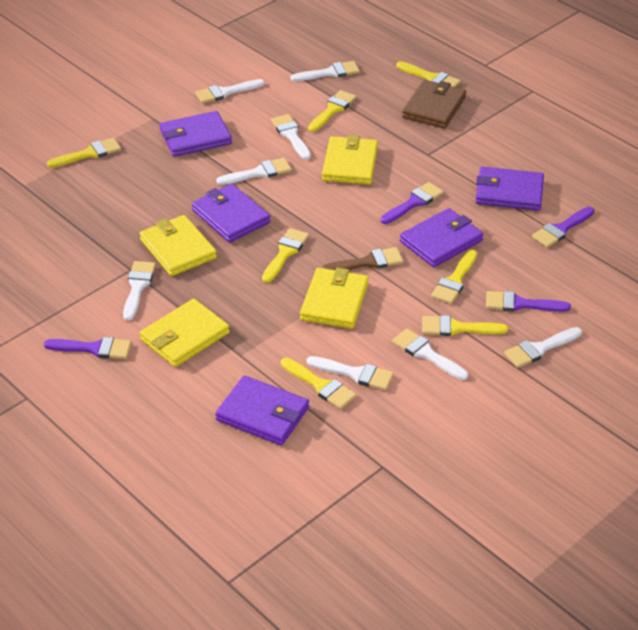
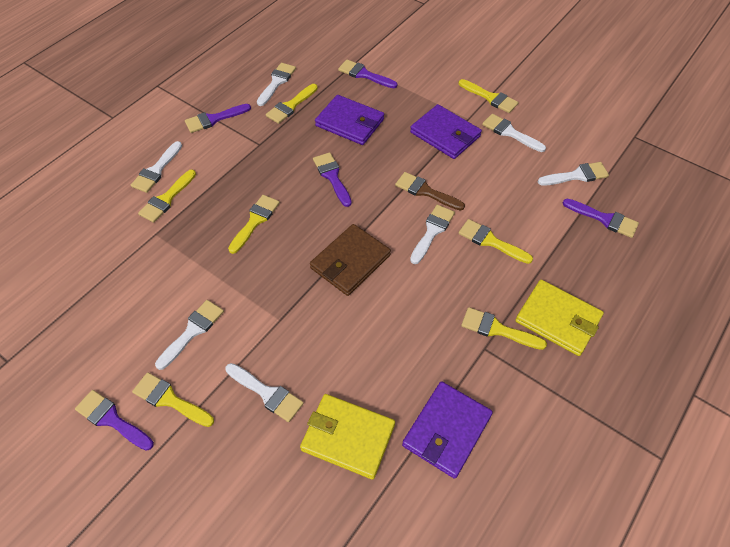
purple brush: [44,337,131,359] [381,182,443,224] [486,291,571,312] [532,207,594,248] = 4 -> [75,390,154,451] [185,104,251,133] [313,152,352,207] [338,60,397,88] [563,199,639,238] = 5
purple wallet: [160,111,232,157] [192,184,270,242] [215,375,309,445] [400,208,483,267] [475,167,544,211] = 5 -> [315,95,384,145] [402,381,493,479] [410,104,482,159] = 3
white brush: [123,261,156,321] [195,79,265,103] [216,158,291,185] [271,114,311,160] [290,61,360,81] [307,356,394,390] [392,328,468,380] [504,327,582,368] = 8 -> [131,141,182,193] [155,300,224,370] [226,363,304,422] [257,63,296,106] [410,205,455,264] [482,114,546,152] [538,162,609,186] = 7
yellow wallet: [139,215,217,276] [140,299,230,367] [300,267,369,329] [322,135,378,185] = 4 -> [300,394,395,479] [515,280,604,356] = 2

